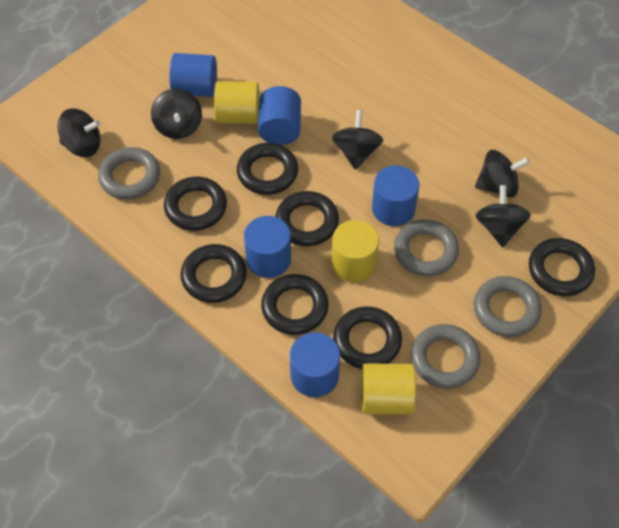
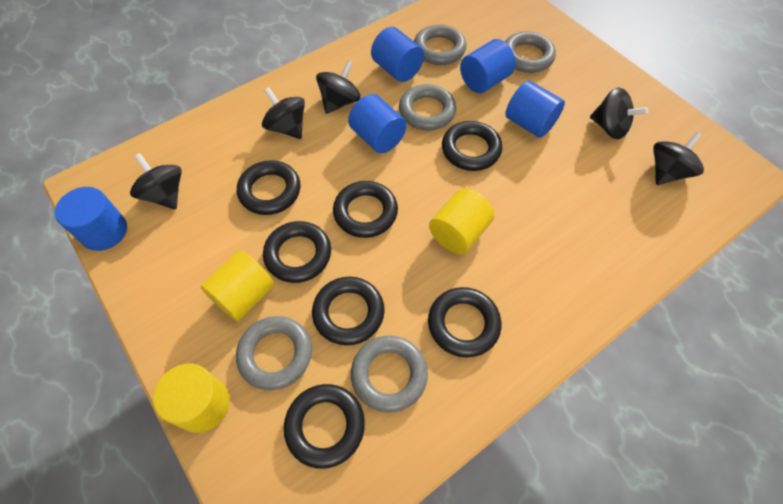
grey ring: [98,147,160,199] [394,219,459,276] [411,324,481,388] [474,276,542,337] = 4 -> [236,316,312,390] [351,335,428,413] [399,84,456,131] [414,24,466,65] [505,31,556,73] = 5

